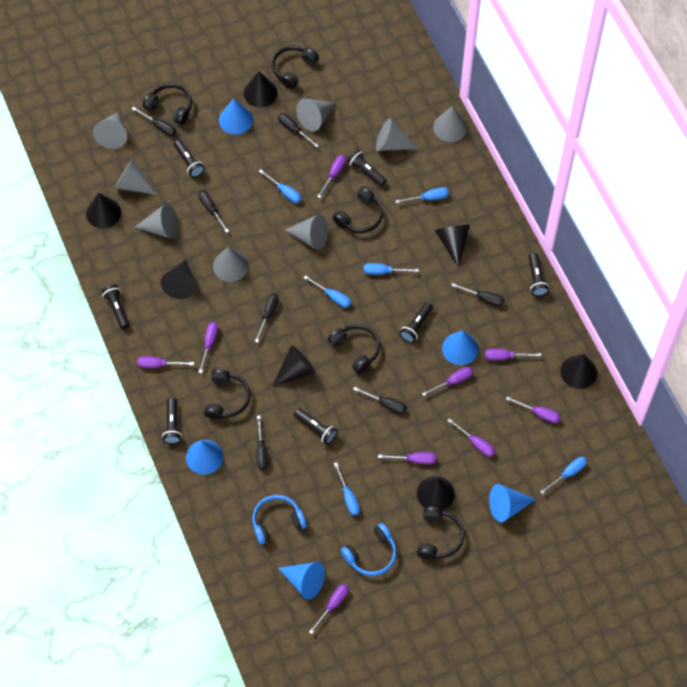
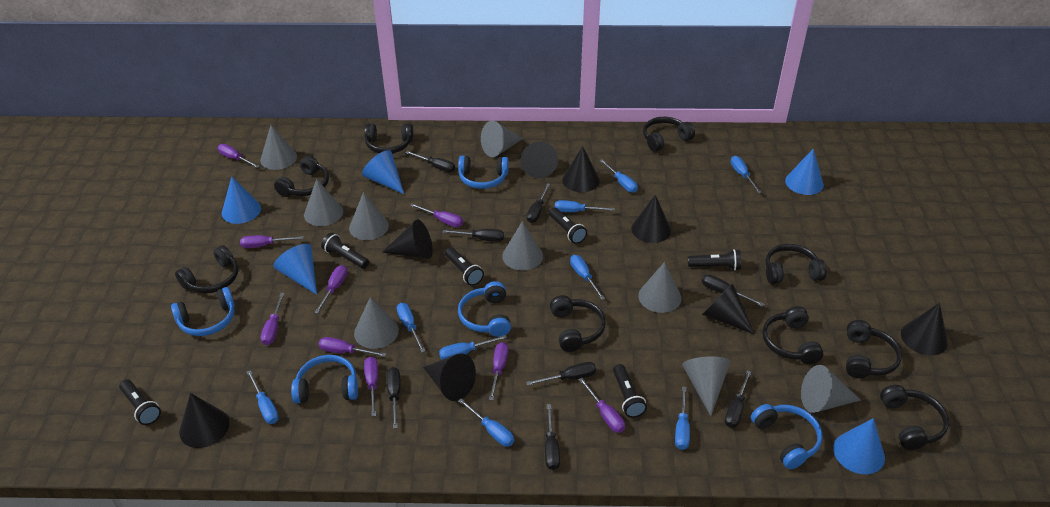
black cone: [86,193,121,228] [161,260,196,299] [244,71,277,107] [272,345,316,387] [417,476,455,511] [435,225,470,268] [560,354,597,389] = 7 -> [179,393,230,448] [382,219,433,259] [423,354,476,401] [521,142,558,178] [562,146,600,192] [631,195,671,243] [702,283,754,334] [901,303,948,355] = 8
black flashlight: [102,284,129,329] [162,398,182,444] [174,140,205,178] [294,408,337,444] [347,149,386,186] [400,302,433,343] [529,253,549,296] = 7 -> [119,379,161,425] [321,233,369,269] [445,247,484,286] [549,207,587,244] [613,364,647,418] [688,249,741,270] = 6
black headphones: [143,83,192,125] [204,369,250,419] [271,45,319,89] [328,324,380,374] [333,186,383,233] [417,506,464,559] = 6 -> [175,245,238,293] [274,155,329,197] [364,123,413,154] [550,295,606,352] [643,117,695,152] [762,306,823,364] [765,244,827,284] [846,320,902,378] [880,385,949,450] = 9
black screwdriver: [132,107,176,136] [198,190,229,233] [255,293,279,342] [257,416,268,470] [278,113,319,148] [353,387,407,414] [451,283,505,307] = 7 -> [386,367,401,429] [406,151,455,172] [442,229,504,242] [526,362,596,386] [527,183,550,223] [545,404,560,470] [702,275,765,307] [725,370,751,428] = 8
blue headphones: [252,495,307,544] [341,523,397,576] = 2 -> [171,287,235,336] [291,355,358,403] [458,156,509,189] [458,281,511,337] [751,404,823,469] = 5
blue screwdriver: [258,169,301,203] [304,275,351,308] [334,462,360,515] [364,263,419,275] [395,187,449,203] [540,457,587,494] = 6 -> [247,370,279,424] [397,303,425,353] [439,335,507,360] [458,398,514,446] [555,200,615,212] [570,255,605,300] [599,159,638,193] [675,386,690,450] [731,156,762,193] = 9
grey cone: [93,113,127,149] [114,159,157,195] [134,203,178,239] [213,246,249,282] [285,214,328,250] [296,99,335,132] [376,119,418,151] [433,106,467,142] = 8 -> [260,125,297,170] [304,179,343,226] [349,192,389,240] [354,297,399,349] [481,121,523,157] [502,221,543,270] [638,262,681,313] [682,357,730,416] [801,365,861,413] = 9

